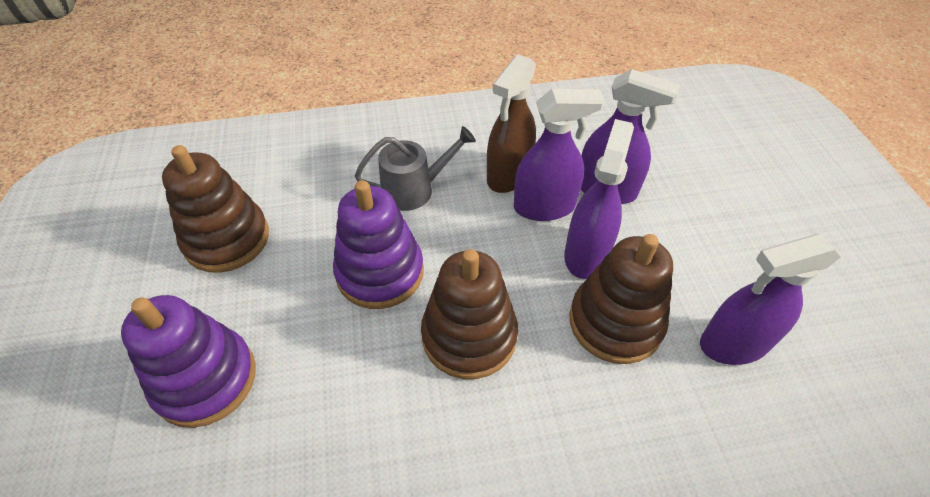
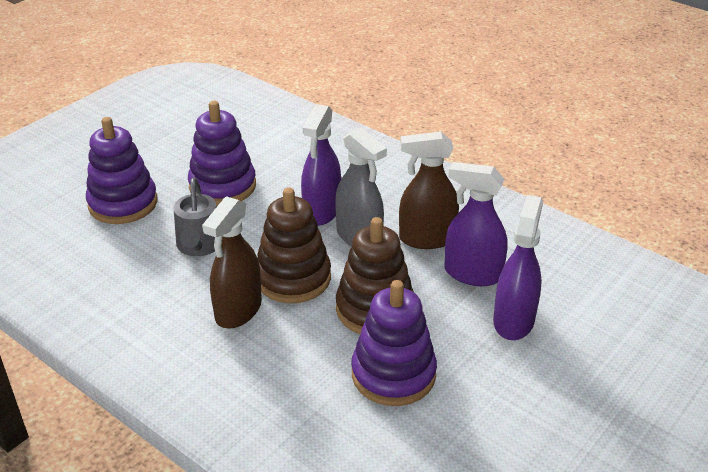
brown spray bottle: [487,54,536,193] = 1 -> [202,196,262,328] [399,131,459,249] = 2
brown stacking toy: [162,145,269,273] [421,249,518,379] [569,234,673,364] = 3 -> [257,187,331,303] [336,217,414,334] = 2
grey spray bottle: none = 0 -> [335,127,387,247] = 1
purple spray bottle: [514,89,604,221] [564,119,634,279] [581,69,680,204] [700,234,841,365] = 4 -> [301,104,341,226] [445,162,508,286] [493,195,543,340] = 3
purple stacking toy: [121,295,256,428] [333,180,424,309] = 2 -> [86,117,157,224] [188,101,256,206] [351,280,437,406] = 3

